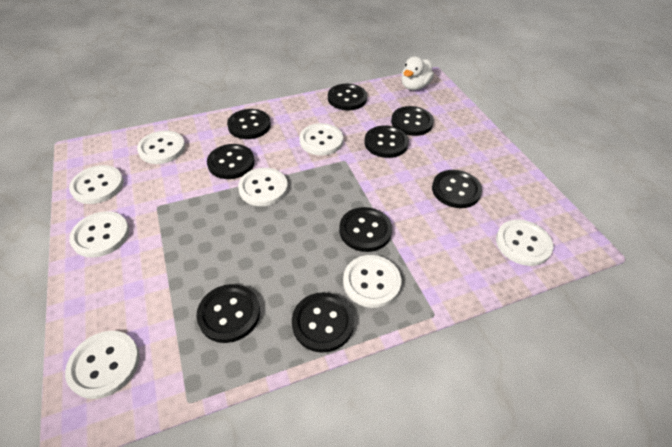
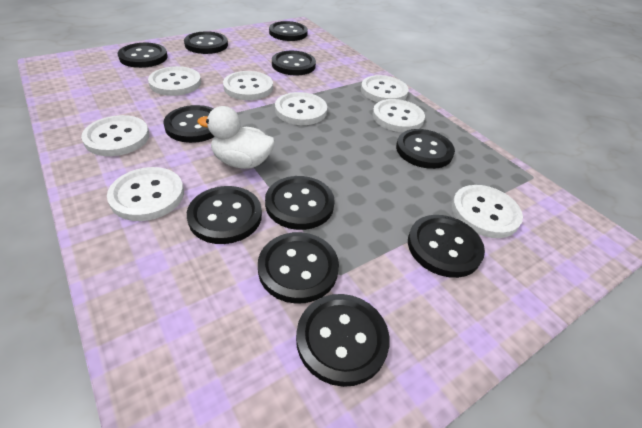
black button: [196,284,260,343] [207,144,255,179] [227,109,271,139] [292,292,354,353] [328,84,367,111] [339,207,392,252] [364,126,409,158] [391,106,434,136] [432,170,482,208] = 9 -> [118,43,168,68] [163,105,214,143] [184,31,228,54] [187,186,262,244] [258,232,339,304] [265,176,335,230] [269,21,308,41] [272,51,316,75] [296,294,390,387] [396,129,455,169] [408,215,485,278] = 11

